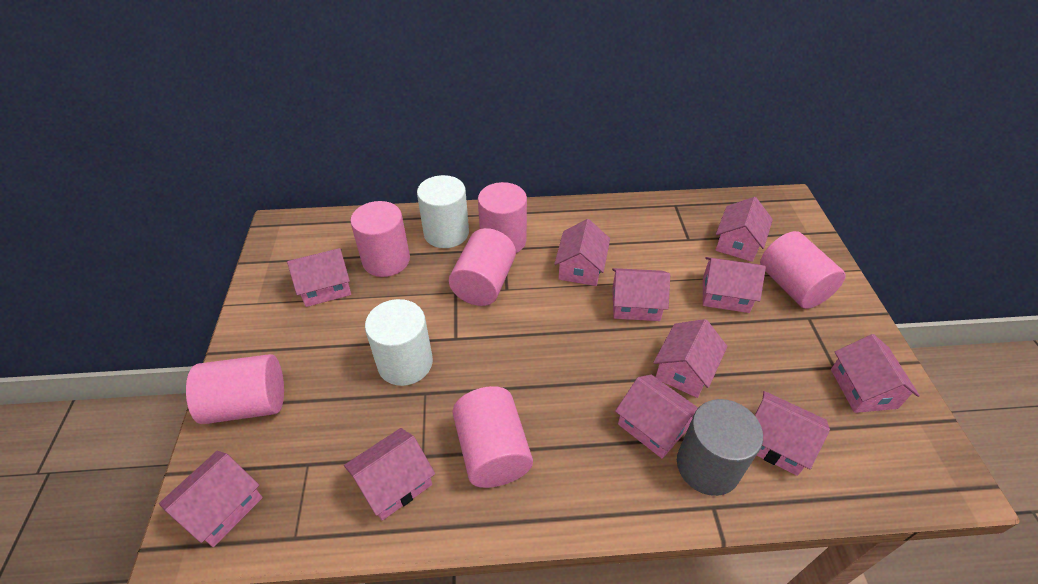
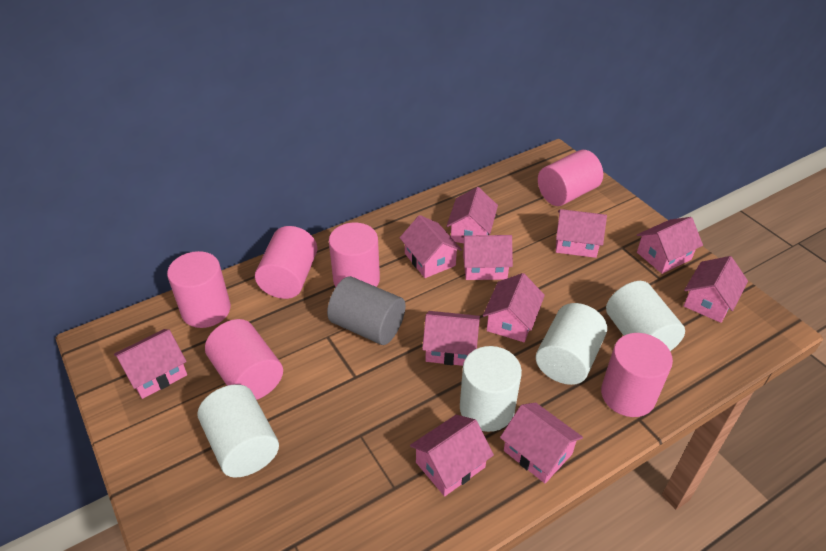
white cylinder: [365,299,433,386] [417,175,469,248] = 2 -> [198,384,279,478] [460,346,522,432] [536,303,607,385] [606,281,685,351] = 4

